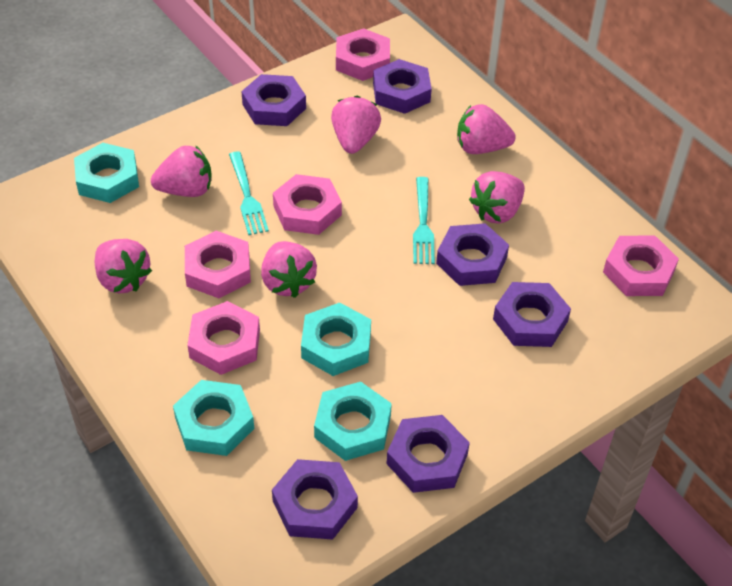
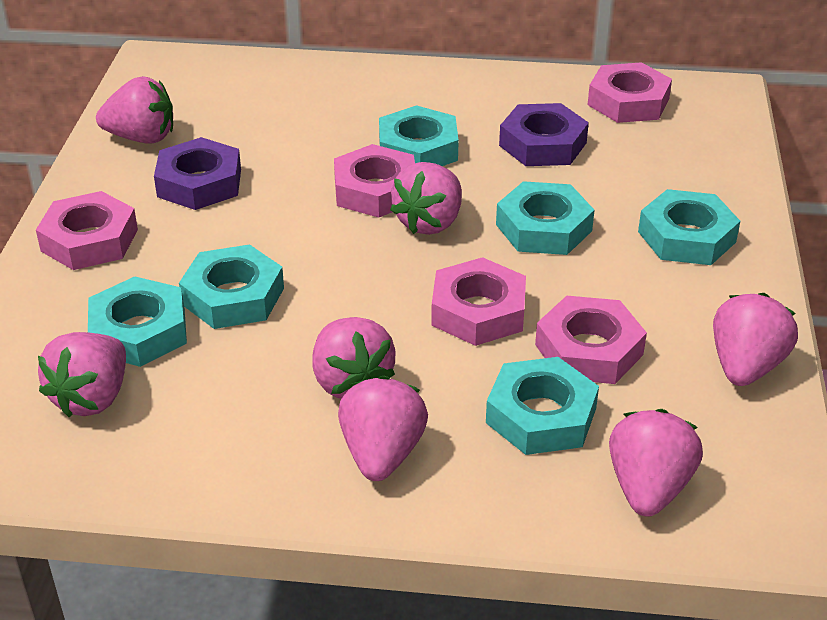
pink strawberry: [95,239,152,293] [151,145,212,197] [261,241,317,298] [331,95,381,154] [457,104,516,154] [469,171,525,224] = 6 -> [38,332,126,417] [96,76,173,144] [312,317,395,399] [338,376,428,481] [390,162,462,235] [609,409,703,517] [713,293,798,386] = 7
purple nut: [241,74,306,126] [272,459,358,540] [373,59,432,114] [387,415,470,493] [436,223,509,286] [493,282,571,347] = 6 -> [154,137,241,210] [499,103,589,166] = 2
turquoise fork: [229,152,269,235] [413,177,435,264] = 2 -> none = 0
turquoise nut: [74,143,139,203] [173,380,254,456] [301,303,371,376] [314,382,392,461] = 4 -> [88,276,187,367] [179,244,284,329] [379,105,459,166] [486,357,599,455] [496,181,595,255] [638,189,740,265] = 6

